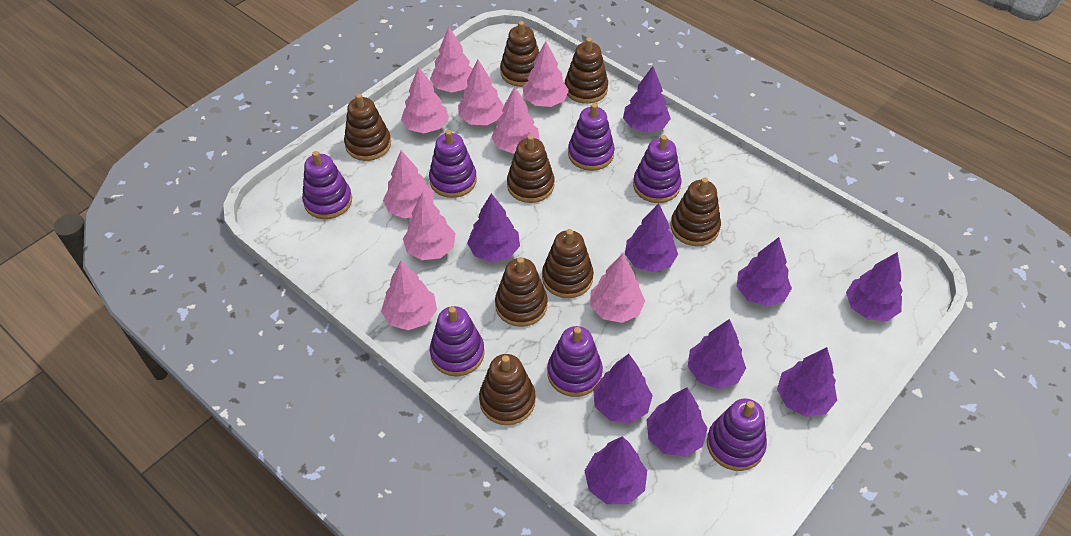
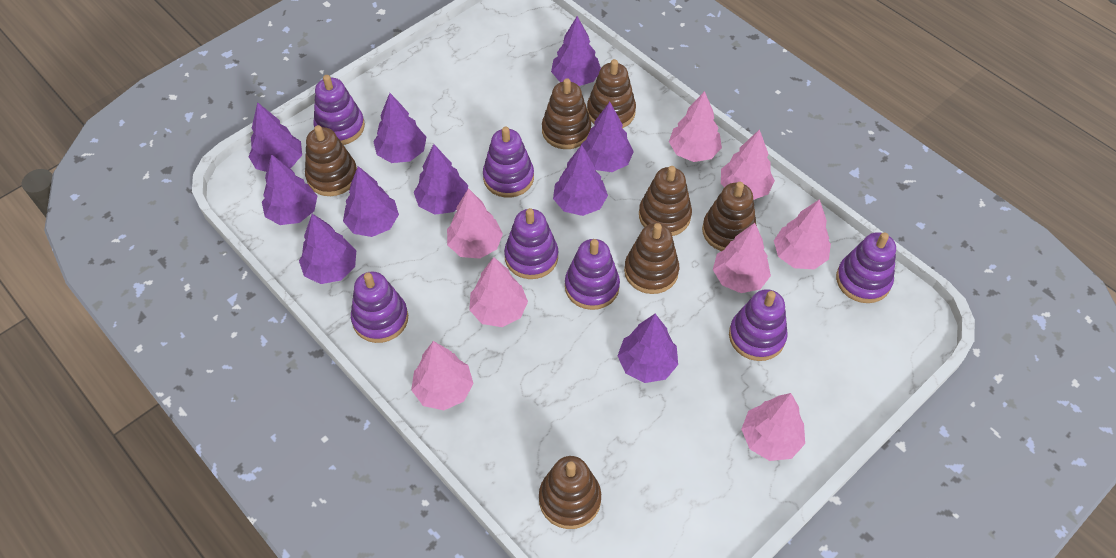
brown stacking toy: [344,93,391,161] [479,354,536,425] [495,257,547,327] [500,21,539,87] [507,135,554,203] [542,229,594,298] [565,37,608,104] [671,177,721,246] = 8 -> [305,125,357,196] [539,456,601,529] [542,78,591,149] [587,59,636,128] [624,223,679,294] [639,166,692,236] [702,182,757,251] = 7
pink tree: [381,261,437,330] [383,150,434,219] [401,66,449,133] [403,192,455,260] [430,27,473,93] [458,60,504,125] [491,86,540,154] [523,41,569,107] [590,253,645,323] = 9 -> [411,341,474,410] [447,188,503,259] [469,257,528,327] [669,91,722,162] [713,223,771,293] [721,129,775,200] [741,393,805,461] [774,199,831,269] = 8

